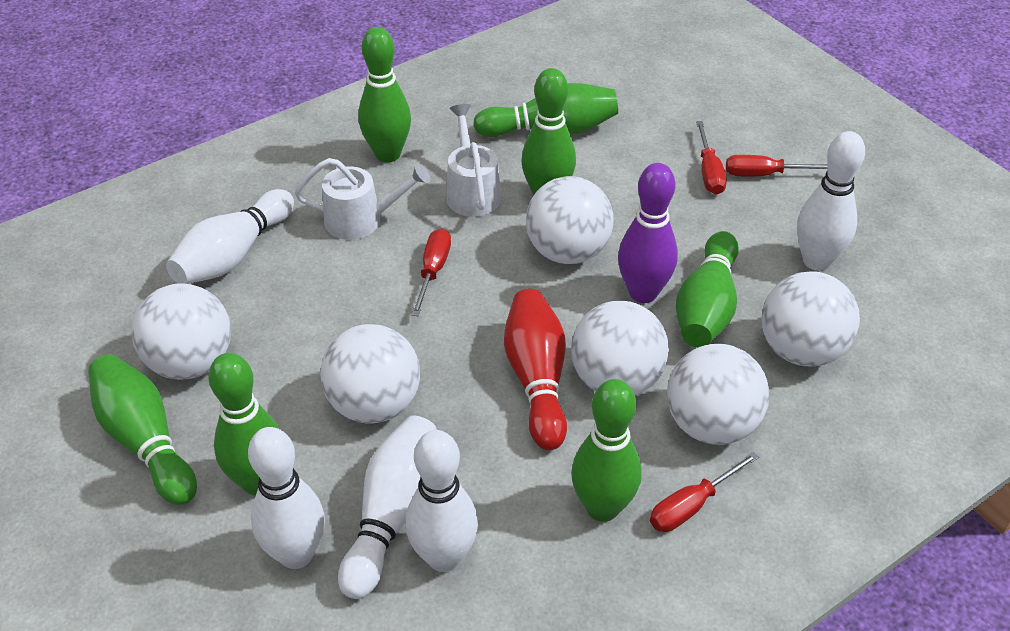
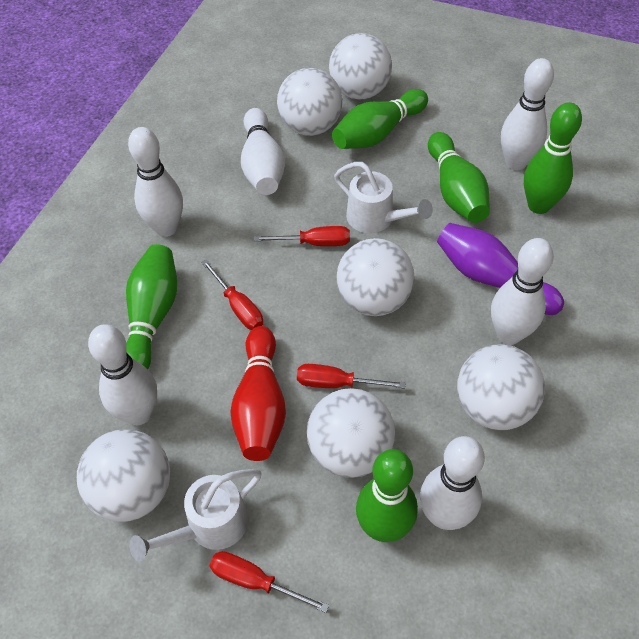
green bowling pin: [88,354,197,505] [208,353,280,495] [358,27,411,162] [473,83,618,137] [521,68,576,195] [571,379,642,522] [676,231,739,347] = 7 -> [126,244,177,369] [332,89,428,149] [356,449,418,542] [428,132,490,223] [524,102,582,214] = 5
white bowling pin: [166,189,294,284] [248,427,325,569] [338,416,437,599] [406,430,478,572] [797,131,865,271] = 5 -> [88,324,157,425] [128,127,183,237] [241,108,285,195] [420,436,485,530] [491,238,554,345] [501,58,554,170] = 6

